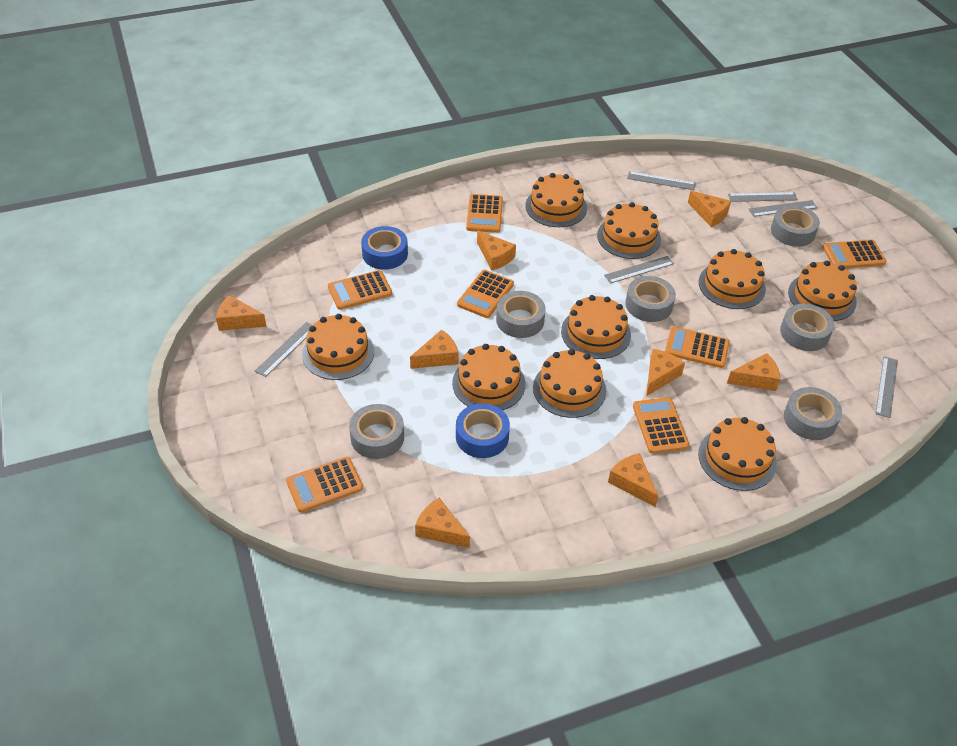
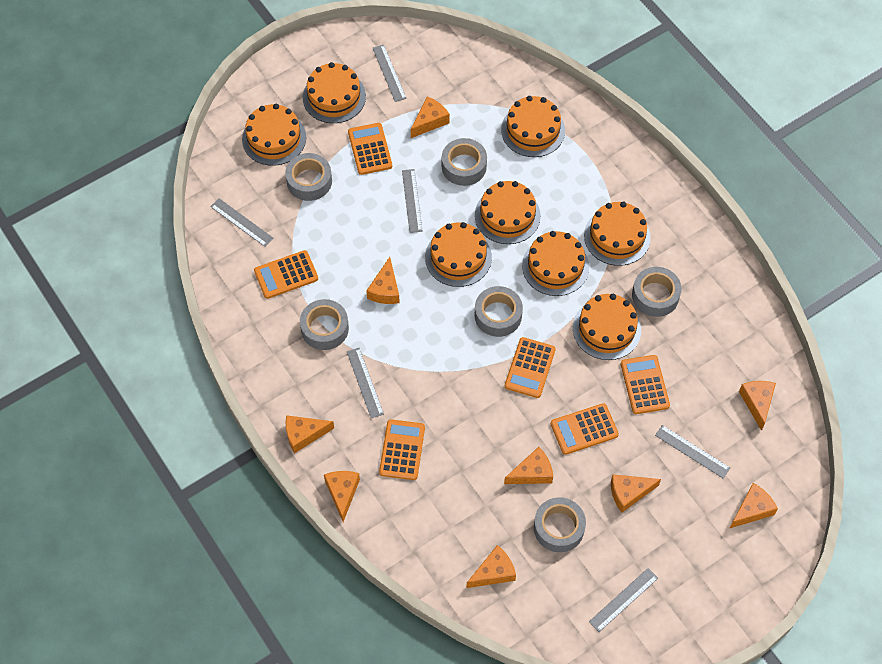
blue tape: [361,226,408,270] [456,403,510,458] = 2 -> none = 0
orange cake: [302,314,374,380] [452,344,526,410] [525,173,587,227] [533,349,606,418] [561,295,631,359] [597,202,661,259] [698,417,777,491] [699,249,766,309] [788,261,857,321] = 9 -> [242,104,306,166] [303,62,366,123] [425,222,492,287] [475,181,541,244] [501,96,565,157] [522,231,589,296] [573,294,641,360] [584,201,651,266] = 8
orange calculator: [286,457,363,512] [328,270,392,310] [457,270,514,318] [466,194,503,233] [633,397,689,454] [665,326,730,368] [823,240,886,268] = 7 -> [254,250,318,299] [348,123,392,175] [379,419,425,480] [505,337,556,398] [551,403,619,455] [621,355,670,414] = 6
orange cheese: [216,295,267,331] [410,330,459,369] [415,498,470,548] [477,230,516,271] [608,453,658,507] [646,349,685,396] [688,191,731,227] [727,353,780,391] = 8 -> [286,415,334,453] [324,471,360,522] [366,257,400,304] [411,97,450,138] [467,545,516,588] [504,447,553,484] [611,474,661,512] [729,483,778,529] [739,381,776,431] = 9

